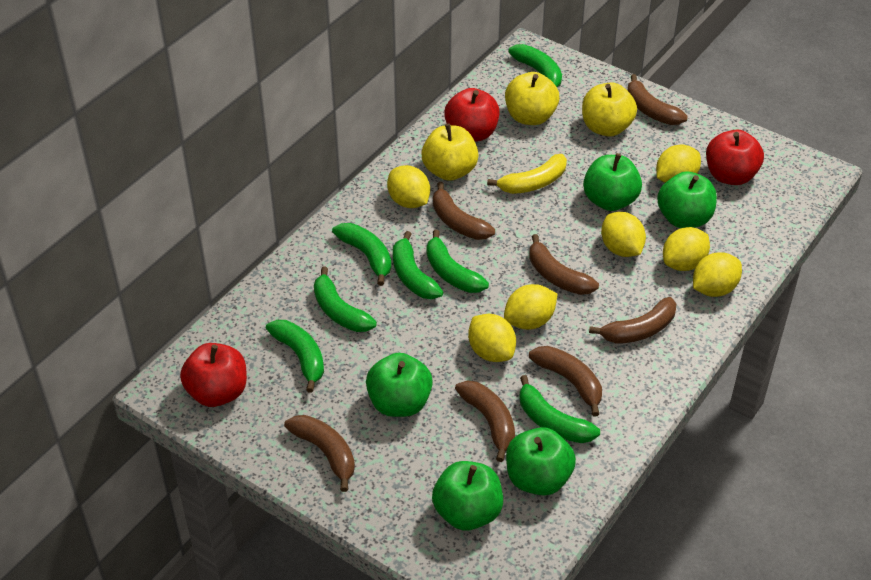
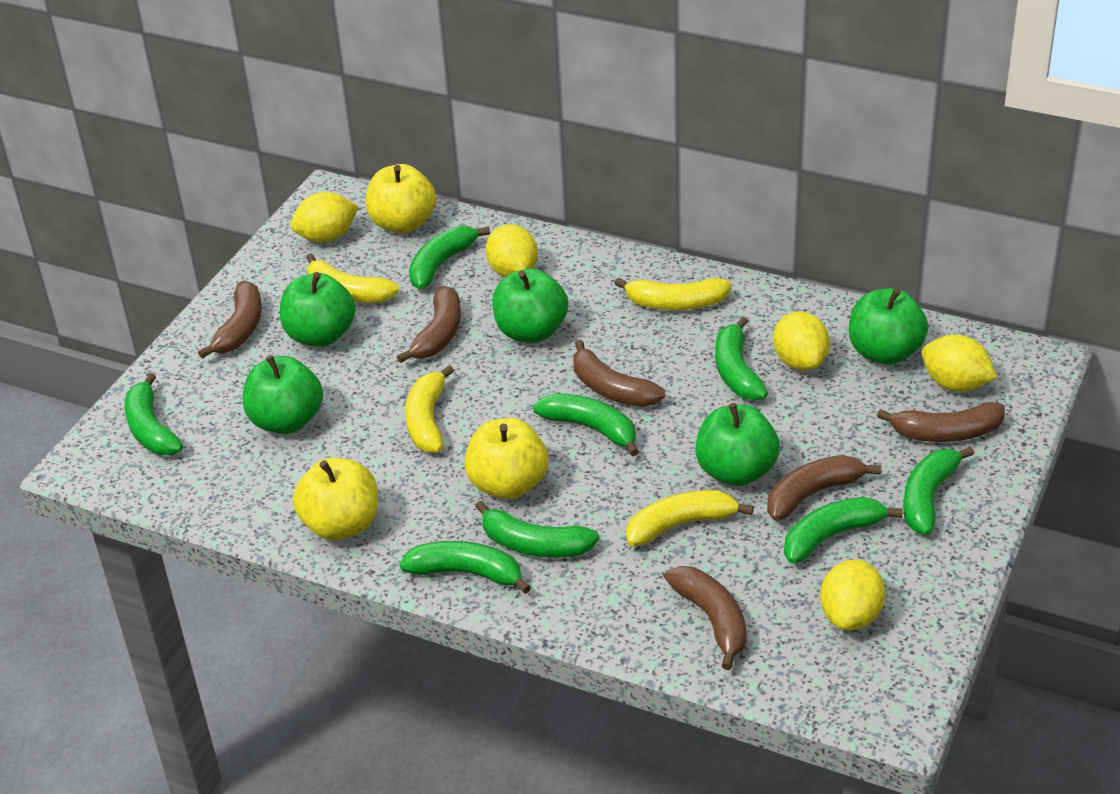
brown banana: [284,415,355,492] [433,182,495,240] [455,380,515,462] [529,234,599,295] [529,346,602,416] [589,297,676,344] [627,74,688,125] = 7 -> [198,281,262,358] [397,286,461,363] [573,340,665,407] [664,566,747,670] [767,455,881,521] [877,402,1005,442] = 6
green banana: [266,320,324,393] [314,267,377,332] [332,223,391,286] [393,231,443,299] [427,230,489,293] [508,44,562,87] [520,375,600,443] = 7 -> [125,373,183,455] [399,541,531,594] [409,226,490,289] [475,501,600,558] [533,394,639,456] [715,317,768,401] [784,497,903,564] [903,446,974,535] = 8
red apple: [180,343,247,407] [444,88,500,142] [706,130,764,185] = 3 -> none = 0
yellow banana: [487,154,567,194] = 1 -> [306,253,400,303] [405,365,454,453] [614,277,732,310] [626,490,754,546] = 4
yellow lemon: [387,165,430,208] [468,314,516,362] [504,284,558,330] [601,212,646,257] [656,144,701,183] [663,227,710,271] [693,252,742,297] = 7 -> [290,192,359,243] [486,224,538,277] [773,312,830,370] [820,560,885,630] [922,334,997,392] = 5

